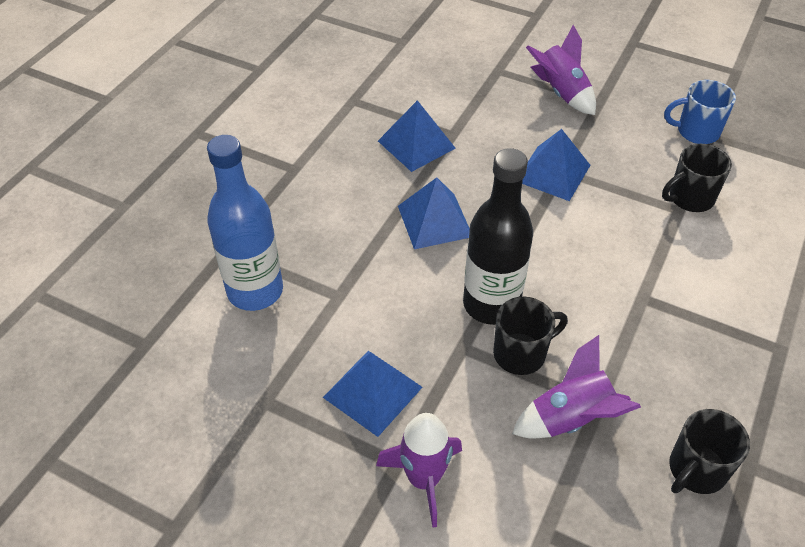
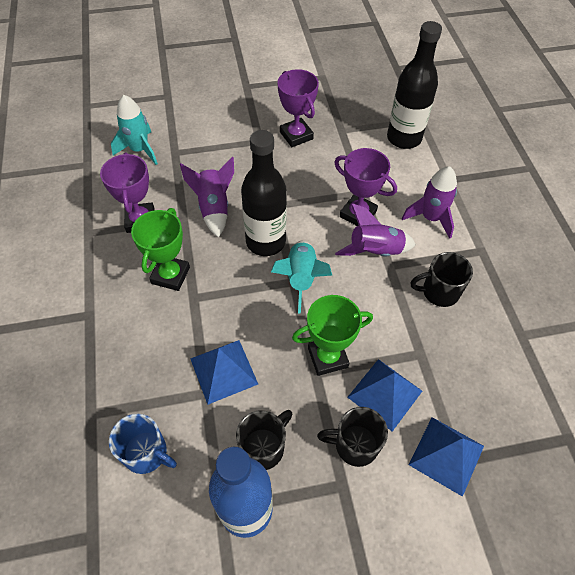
black bottle: [463,148,533,325] = 1 -> [241,130,287,256] [387,21,442,149] = 2
blue pyramid: [323,351,423,437] [378,100,456,172] [398,177,470,249] [522,129,590,201] = 4 -> [191,340,258,404] [347,359,422,432] [409,417,484,497] = 3
green trophy: none = 0 -> [131,208,190,291] [292,295,373,376] = 2
purple trophy: none = 0 -> [100,152,155,233] [278,69,319,147] [334,148,397,226] = 3
turquoise rocket: none = 0 -> [111,95,158,165] [271,240,332,314] = 2

